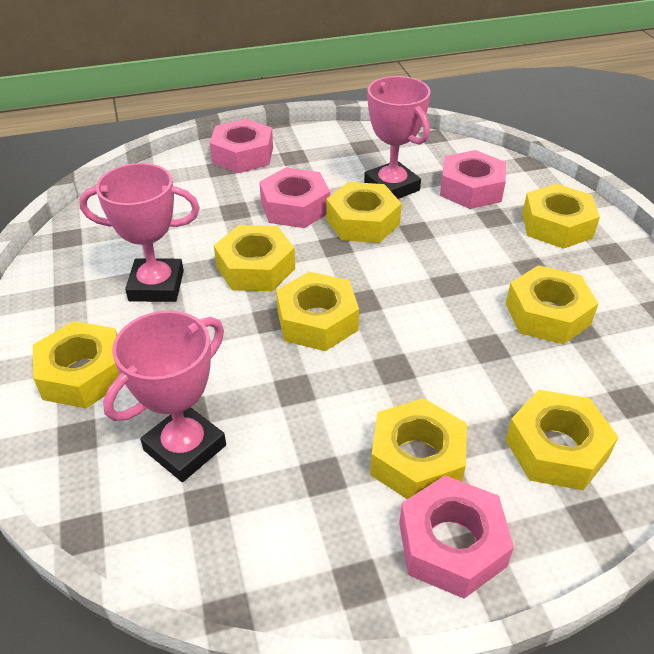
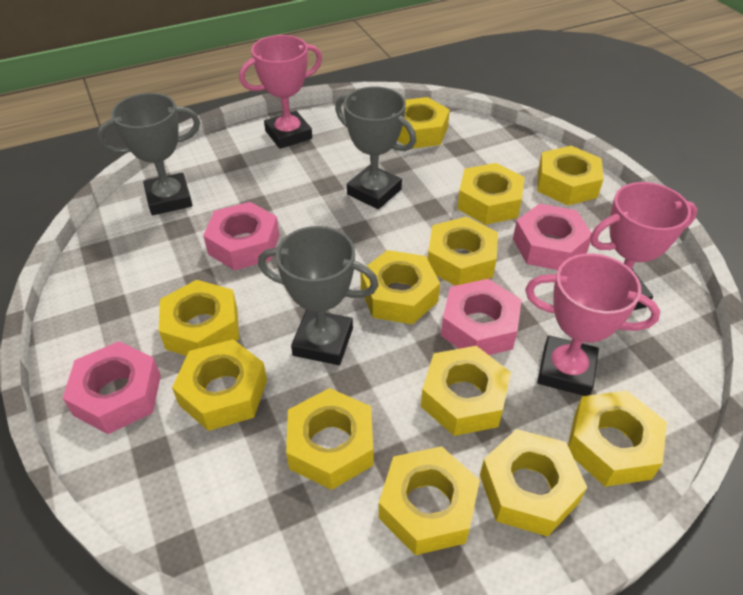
grey trophy: none = 0 -> [97,93,200,215] [258,226,379,365] [335,86,416,209] = 3
yellow nut: [33,321,120,408] [214,225,295,291] [276,272,359,351] [326,182,402,243] [370,398,467,499] [505,390,618,490] [506,265,599,344] [522,184,600,249] = 8 -> [159,280,239,356] [172,340,267,431] [286,388,373,490] [361,250,440,324] [379,446,480,555] [397,97,450,149] [421,346,511,436] [428,217,498,286] [457,163,525,225] [480,429,587,537] [538,146,603,206] [568,390,667,487] = 12

